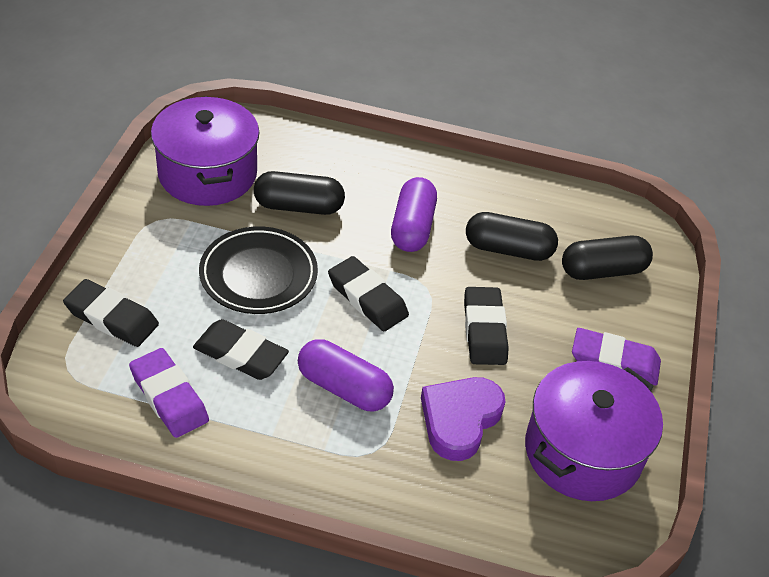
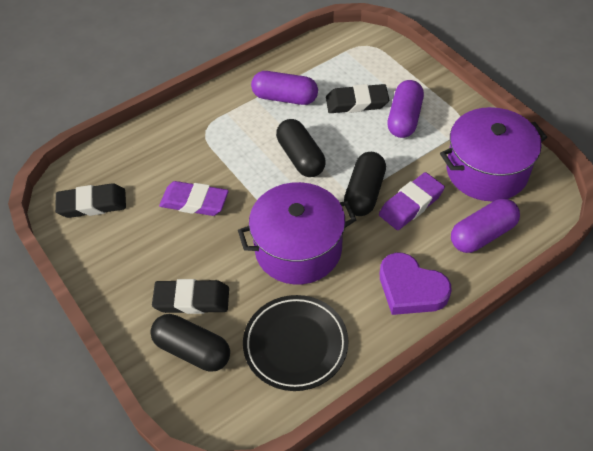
black eraser: [63,279,159,347] [193,319,289,380] [328,256,409,331] [464,287,509,365] = 4 -> [55,183,126,218] [152,279,229,314] [326,84,389,113] = 3
purple capsule: [298,339,394,411] [391,177,437,252] = 2 -> [251,71,318,105] [387,80,424,138] [451,199,520,253] = 3

